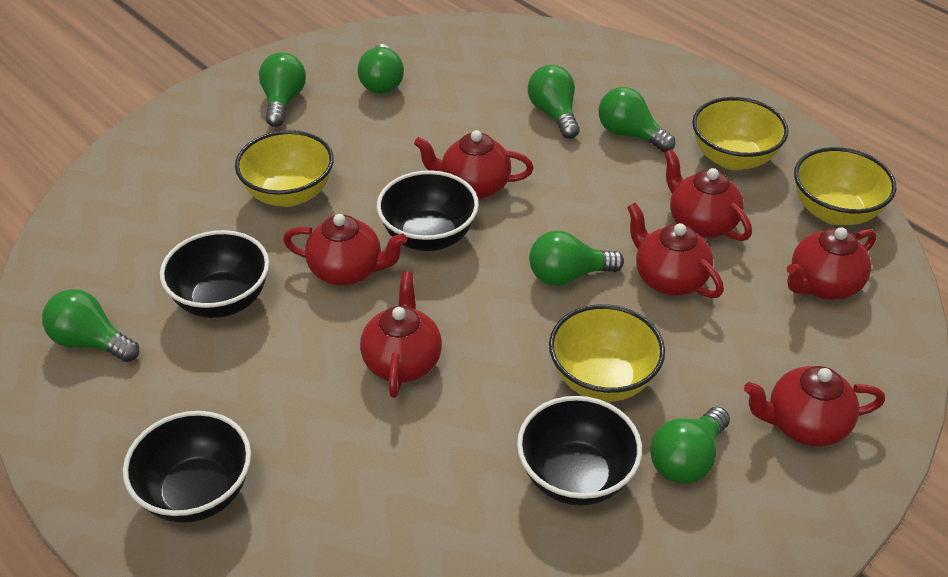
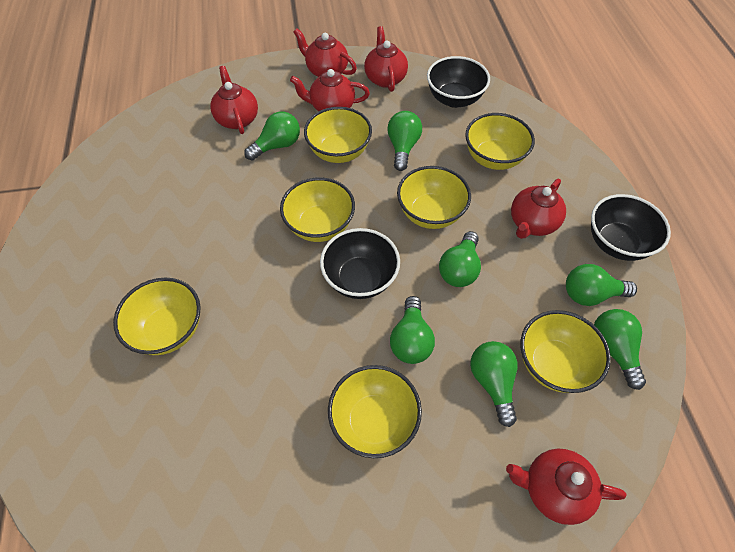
black bowl: [123,411,251,523] [160,230,269,318] [377,170,479,251] [517,396,642,506] = 4 -> [320,228,400,299] [427,56,490,108] [591,194,671,261] = 3
red teapot: [283,214,407,286] [360,271,442,398] [414,130,534,199] [627,203,724,298] [664,149,752,241] [744,366,885,447] [787,227,876,300] = 7 -> [210,66,258,134] [290,69,370,111] [294,28,357,77] [364,26,408,92] [506,448,626,525] [511,179,566,239] = 6
yellow bowl: [235,130,334,207] [549,304,665,402] [692,97,788,170] [794,147,896,225] = 4 -> [113,277,201,355] [280,177,355,242] [304,107,372,163] [328,365,422,458] [397,166,471,229] [465,113,535,170] [520,310,611,393] = 7

